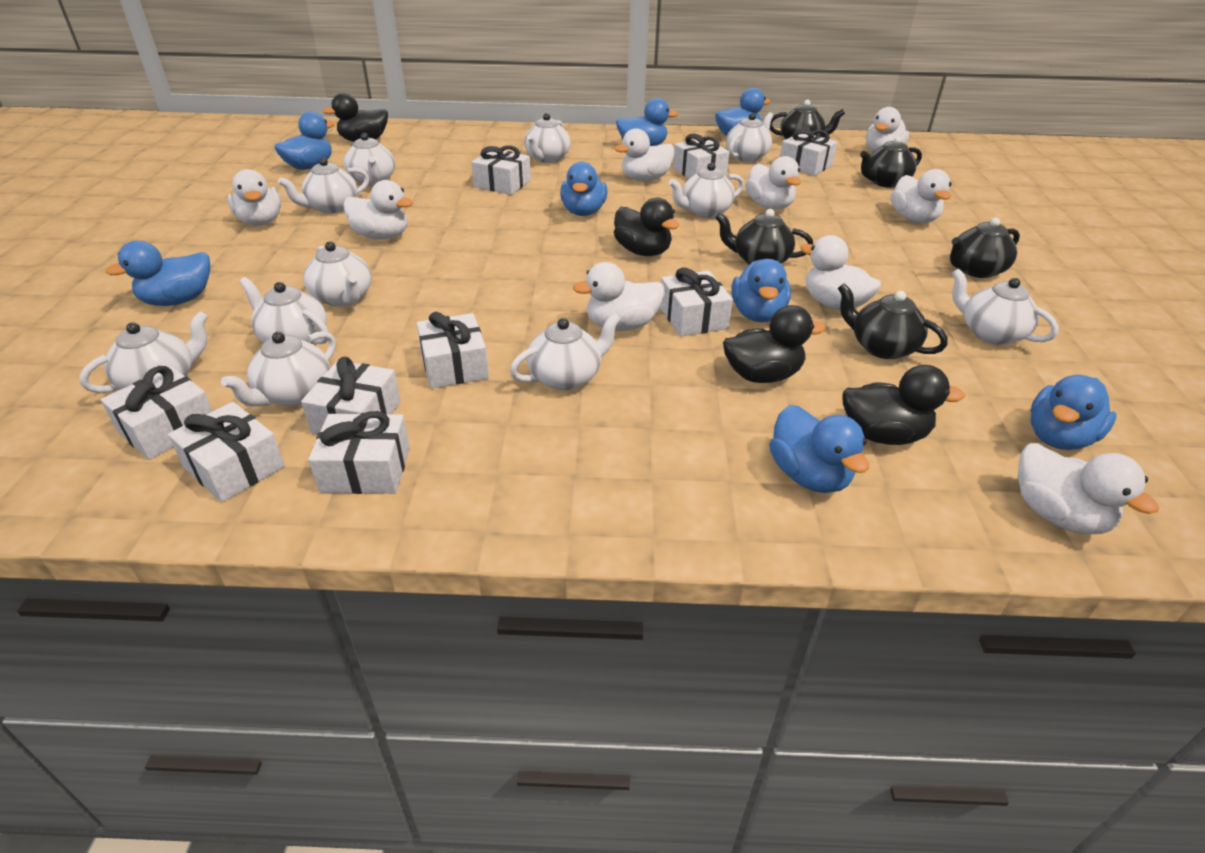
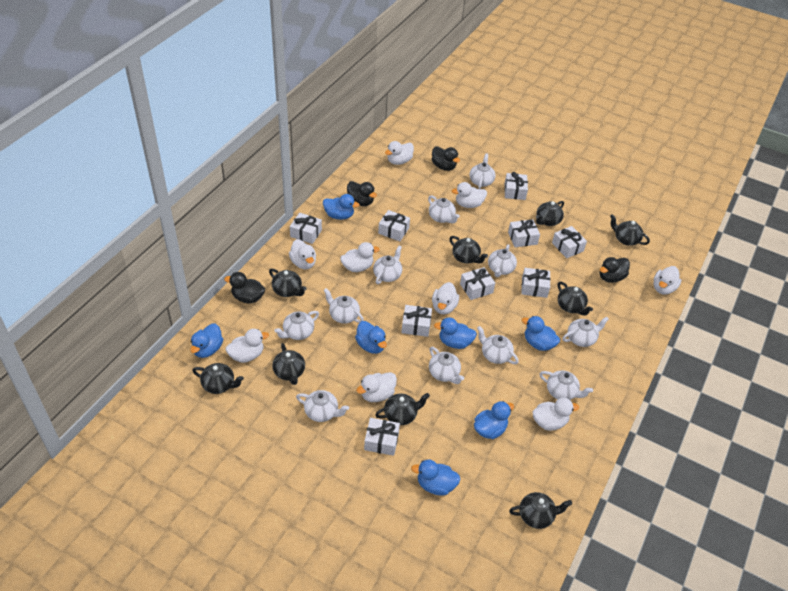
black teapot: [715,209,813,265] [770,99,845,139] [838,283,948,359] [860,136,922,188] [950,218,1020,278] = 5 -> [192,363,244,394] [269,268,307,297] [272,343,305,385] [375,393,430,425] [449,236,488,263] [509,492,572,529] [536,201,564,226] [558,282,593,316] [610,214,650,246] = 9
blue duck: [105,241,210,306] [274,111,335,170] [560,161,607,216] [616,98,679,146] [715,88,771,136] [731,259,791,322] [769,405,869,493] [1030,375,1117,450] = 8 -> [190,323,223,358] [323,194,360,220] [355,321,387,354] [411,460,461,496] [434,317,477,349] [474,401,514,439] [522,316,560,351] = 7

